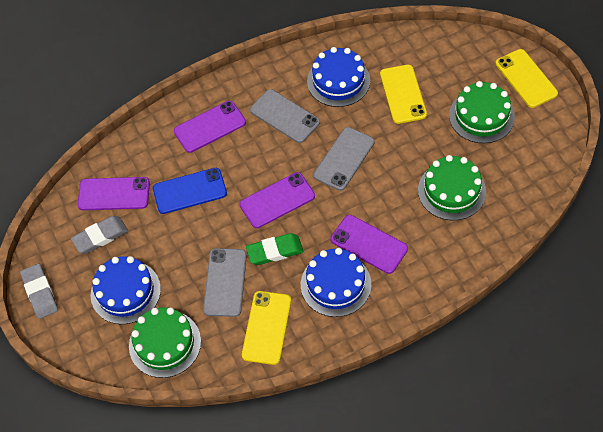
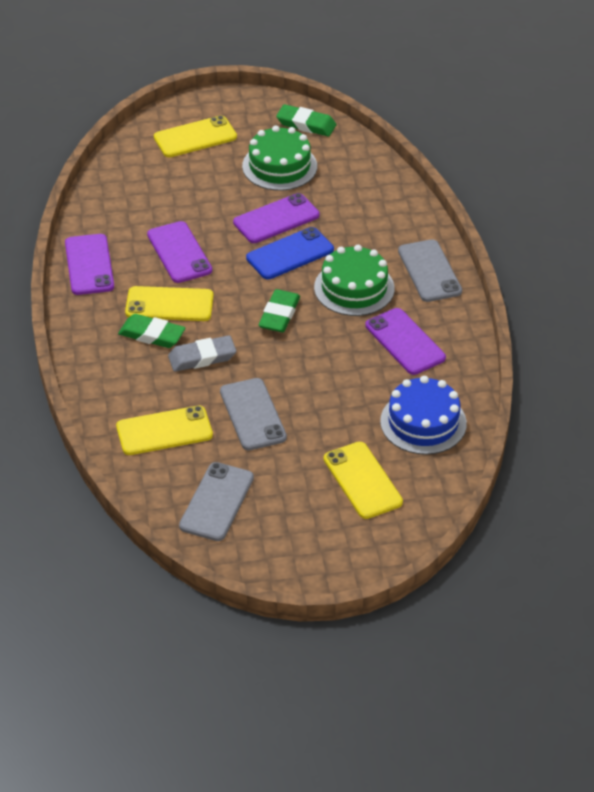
blue cake: [91,256,161,324] [301,248,371,317] [307,47,370,107] = 3 -> [380,376,467,455] = 1
green cake: [129,307,201,378] [418,155,486,221] [449,81,515,143] = 3 -> [242,125,317,191] [314,245,395,316] = 2
green eraser: [246,233,303,265] = 1 -> [118,314,185,348] [258,289,300,332] [276,104,336,137] = 3
grey eraser: [20,263,58,319] [71,216,128,253] = 2 -> [168,335,236,372] = 1
yellow phone: [242,291,291,365] [380,65,427,124] [496,49,558,108] = 3 -> [116,406,213,455] [125,286,214,321] [154,115,237,157] [324,442,403,519] = 4

